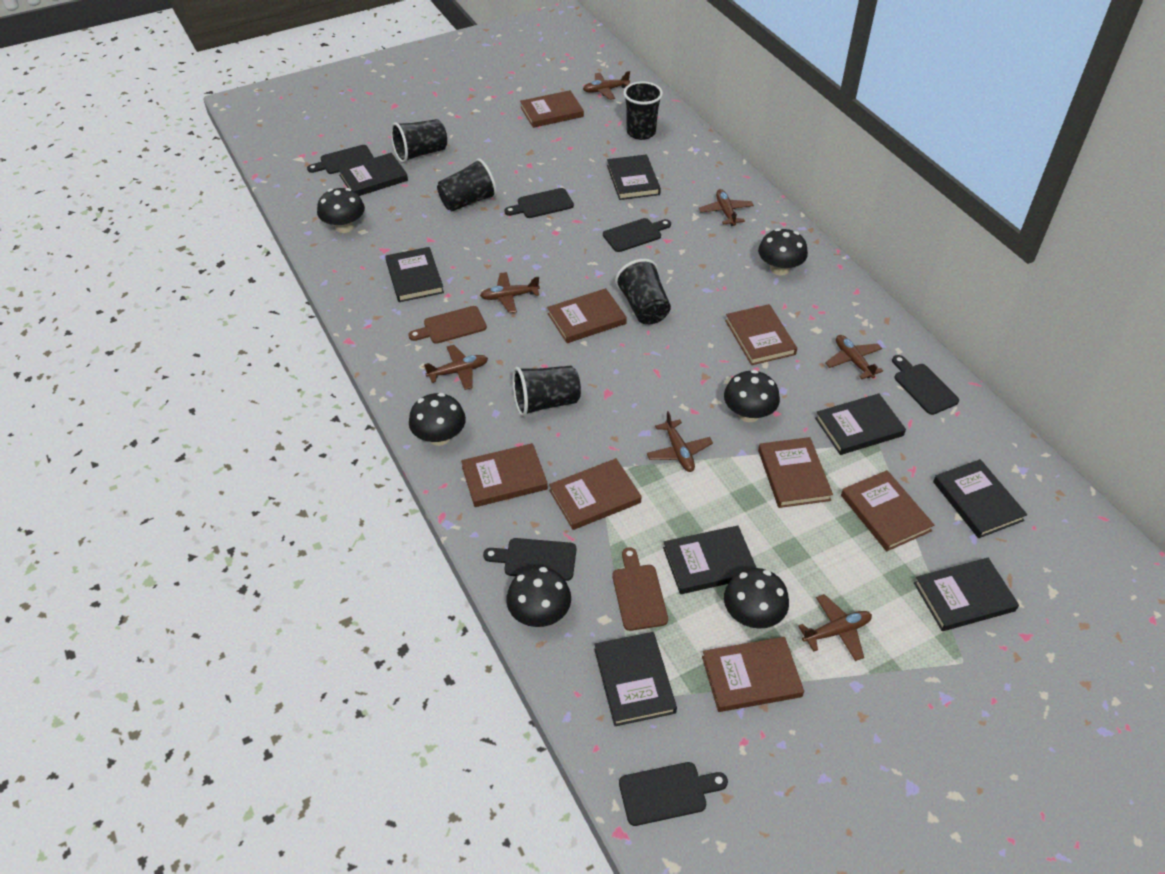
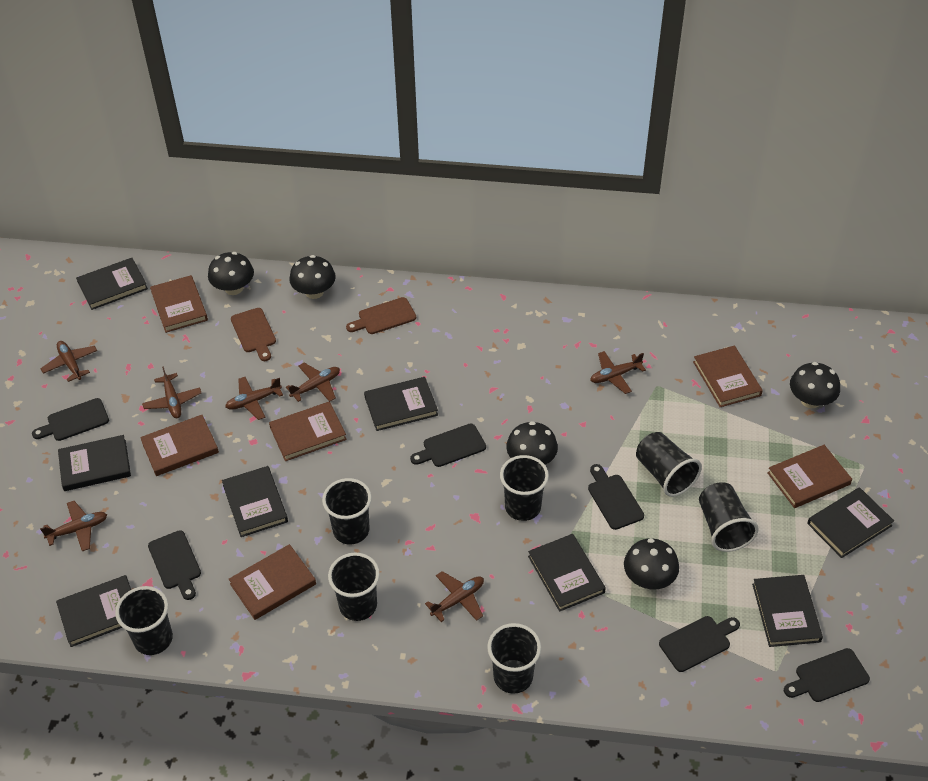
black cup: [391,119,447,163] [437,158,497,211] [513,366,581,417] [615,259,671,324] [623,81,663,140] = 5 -> [115,586,173,655] [322,478,372,544] [328,553,380,621] [487,623,541,694] [500,455,549,521] [636,432,702,497] [699,483,759,552] = 7
black mushroom: [317,188,365,233] [409,393,466,446] [506,567,571,627] [724,370,780,422] [724,568,789,629] [758,228,808,276] = 6 -> [208,252,254,295] [289,255,336,299] [506,421,558,465] [624,538,679,589] [790,362,840,408] = 5
brown book: [461,443,548,507] [520,90,584,128] [547,288,627,343] [549,458,642,530] [702,637,804,712] [725,304,797,365] [758,437,833,508] [841,470,934,551] = 8 -> [140,415,219,476] [150,275,208,333] [229,544,316,620] [269,402,347,461] [693,346,763,407] [767,445,852,508] = 6

